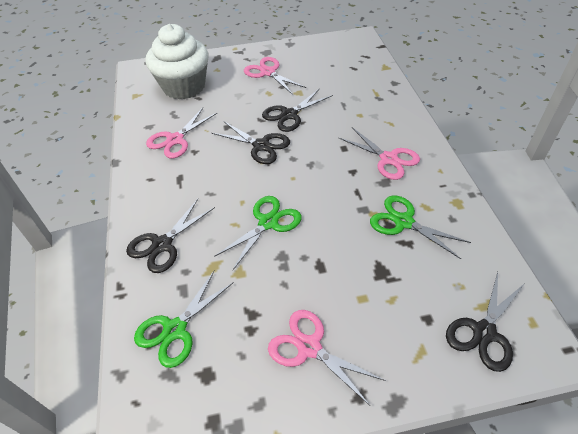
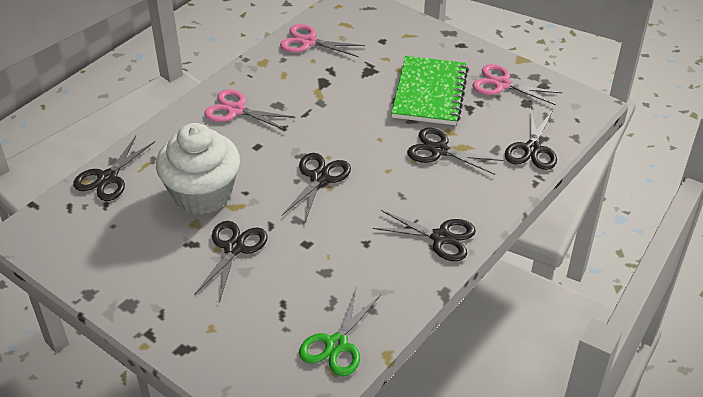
black scissors: [126,199,215,273] [211,121,290,164] [262,88,333,132] [446,272,525,372] = 4 -> [73,136,155,201] [194,221,268,300] [282,153,351,222] [372,210,476,261] [407,128,503,175] [505,108,557,170] = 6
green notebook: none = 0 -> [391,56,468,125] = 1
green scissors: [134,270,234,368] [214,196,302,270] [370,195,471,259] = 3 -> [299,286,381,376] = 1
pink scissors: [146,108,217,159] [244,57,306,95] [268,310,386,406] [338,127,420,180] = 4 -> [204,89,296,130] [280,24,365,57] [472,64,562,105] = 3

